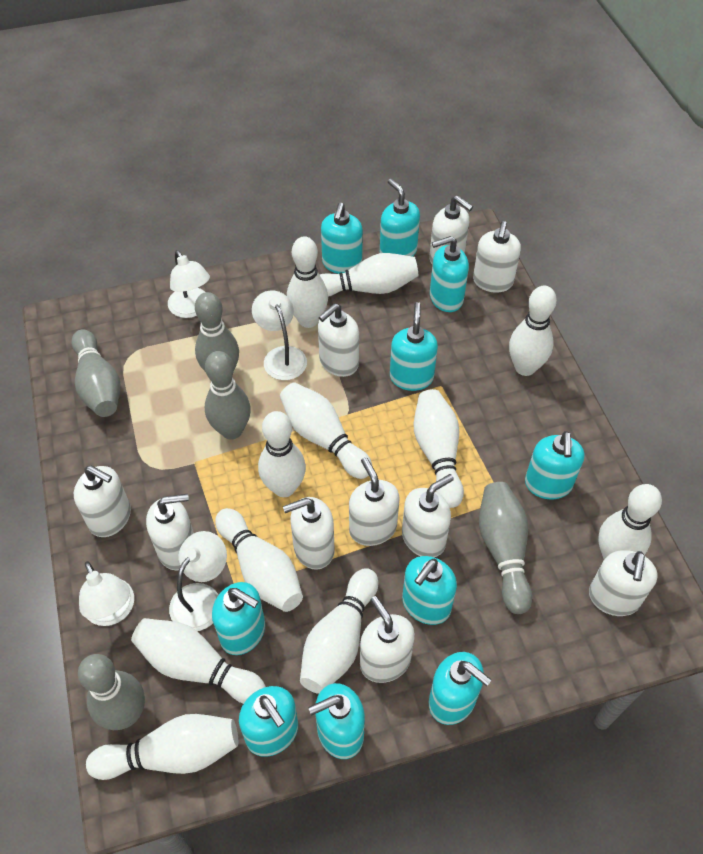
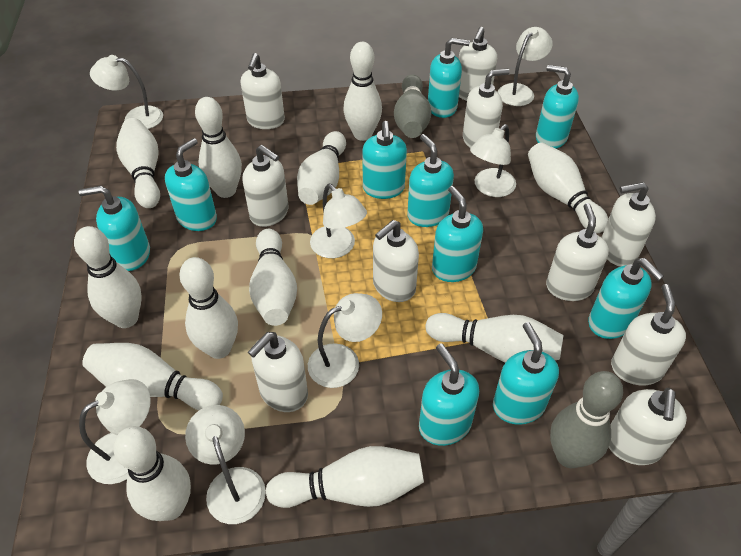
grey bowling pin: [71,329,121,417] [78,654,145,730] [195,292,239,371] [205,351,251,440] [479,482,532,614] = 5 -> [394,75,432,138] [550,371,623,468] = 2
white bowling pin: [86,714,238,780] [131,618,266,704] [215,508,303,612] [258,411,306,497] [280,382,372,479] [287,236,328,328] [300,568,378,694] [320,253,419,297] [414,389,464,508] [509,286,557,376] [598,484,662,559] = 11 -> [74,226,142,328] [82,343,223,410] [113,426,191,521] [116,118,160,208] [179,257,238,359] [195,97,242,198] [249,229,297,326] [266,446,424,508] [297,131,346,205] [343,42,382,141] [426,313,564,363] [528,142,608,233] = 12
white lamp: [79,561,134,626] [168,250,210,318] [169,531,227,631] [252,291,307,380] = 4 -> [79,379,151,484] [90,55,163,129] [185,405,266,524] [308,293,382,388] [310,184,367,258] [470,124,516,197] [498,27,553,106] = 7

